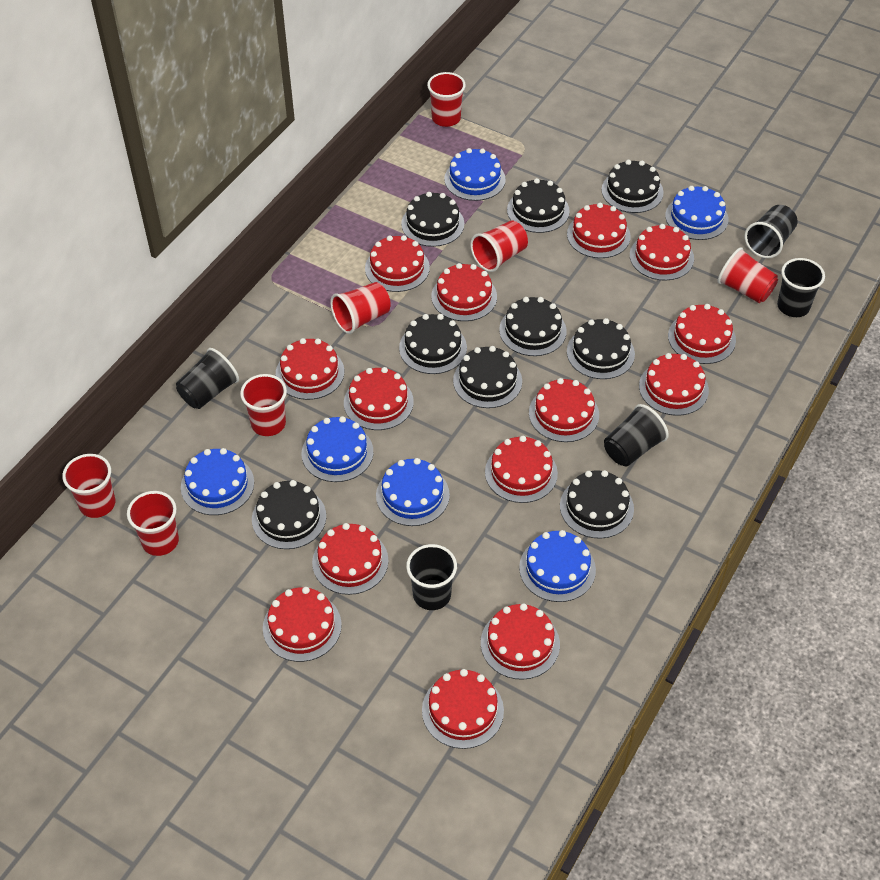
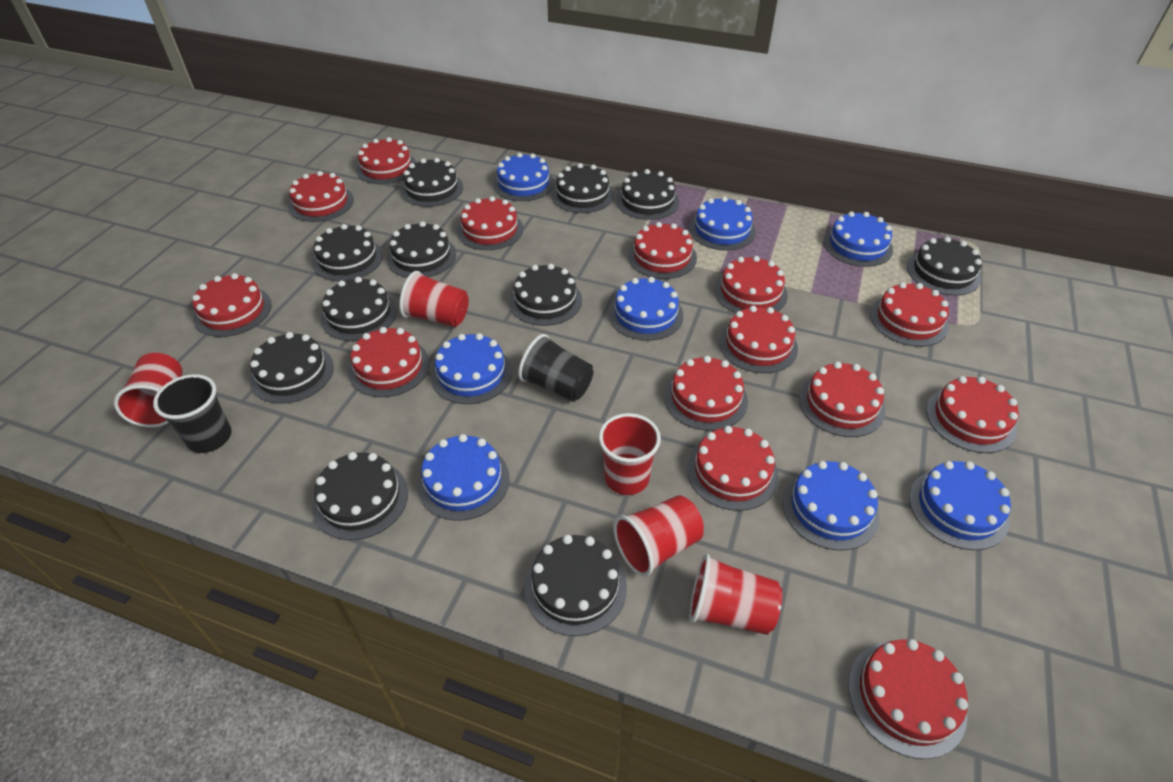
black cake: [252,480,326,549] [399,314,467,374] [401,192,464,247] [453,346,522,408] [499,297,567,356] [507,178,570,233] [560,470,634,539] [567,318,635,379] [602,160,664,213] = 9 -> [250,332,334,404] [312,224,383,281] [312,452,408,540] [320,277,397,341] [387,221,456,278] [401,158,463,207] [509,264,582,326] [524,535,627,636] [551,163,614,213] [616,169,679,220] [907,237,982,295] = 11
black cup: [176,348,239,409] [406,544,457,610] [604,404,669,466] [745,205,798,258] [777,258,825,317] = 5 -> [153,374,232,453] [518,334,593,402] = 2
blue cake: [181,448,254,515] [302,416,373,482] [376,458,450,526] [444,148,506,201] [519,530,596,602] [665,186,729,240] = 6 -> [417,434,510,521] [431,333,512,404] [493,153,554,201] [608,277,683,341] [689,196,756,250] [782,461,880,551] [823,211,893,267] [909,461,1011,550] = 8
red cup: [62,454,115,518] [127,491,179,556] [240,374,287,436] [330,282,391,334] [427,72,466,127] [470,220,528,272] [718,247,778,303] = 7 -> [114,353,183,427] [399,271,469,327] [599,413,661,495] [613,495,704,577] [689,554,782,635] = 5

